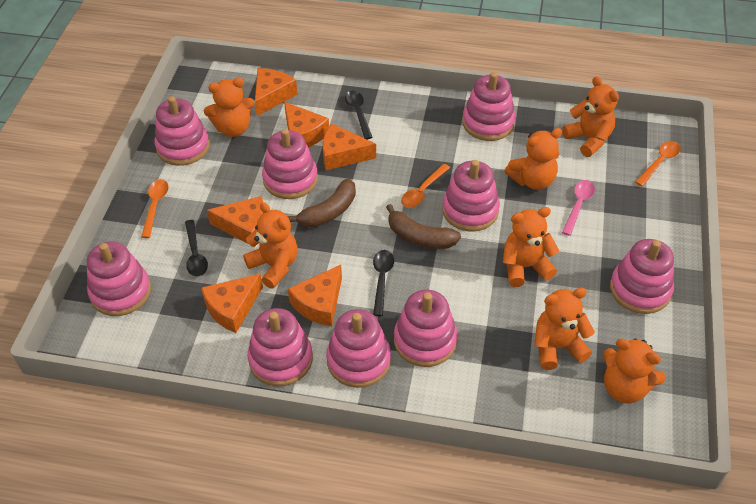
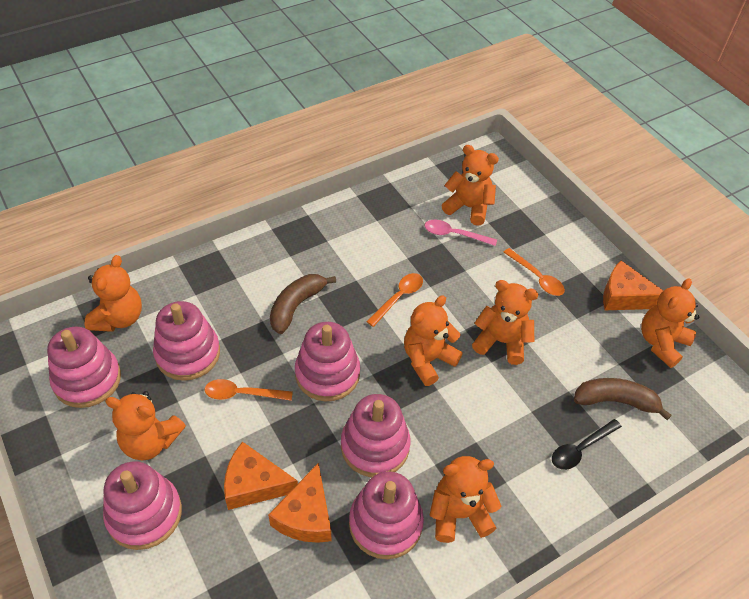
black spoon: [185,220,208,277] [345,91,373,139] [373,250,394,316] = 3 -> [552,419,622,470] = 1
orange cheese: [201,273,263,333] [207,196,263,244] [255,68,297,116] [284,102,329,147] [288,265,342,326] [323,124,376,170] = 6 -> [224,442,298,510] [268,462,331,543] [603,261,663,310] = 3
pink stacking toy: [87,242,151,316] [154,96,210,166] [248,308,313,386] [262,129,318,199] [326,309,391,388] [394,289,458,367] [442,160,500,231] [462,72,516,141] [610,239,674,314] = 9 -> [47,327,121,408] [103,461,182,550] [153,301,220,381] [295,322,360,402] [341,394,411,477] [349,471,424,559] = 6

